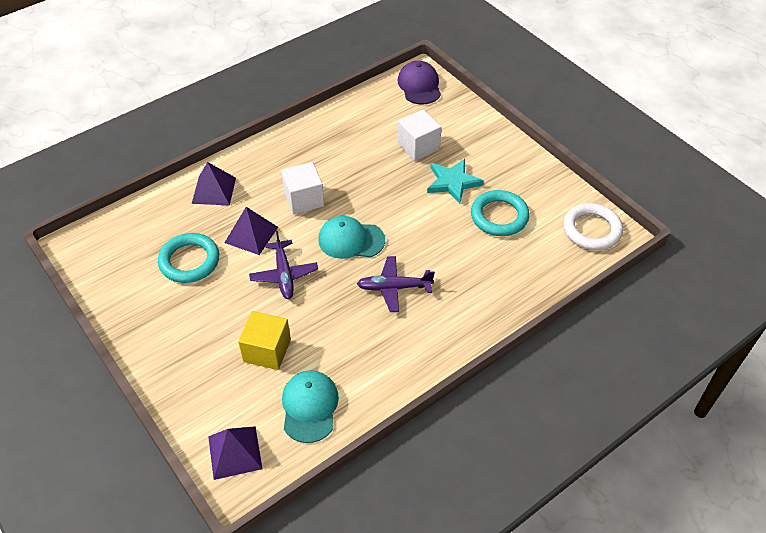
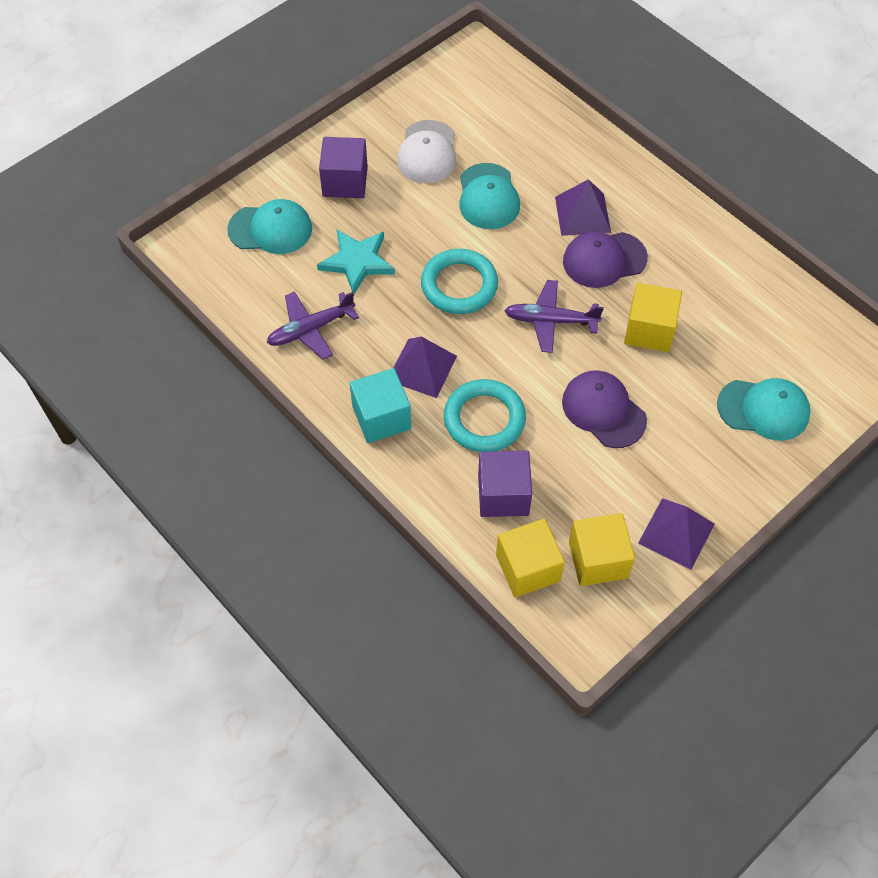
purple cap: [398,61,441,104] = 1 -> [562,370,647,448] [563,232,648,288] = 2
purple cube: none = 0 -> [319,137,368,198] [478,451,532,517] = 2
turquoise cap: [282,370,339,443] [318,216,385,259] = 2 -> [227,199,312,254] [459,163,520,229] [717,378,811,441] = 3
turquoise cube: none = 0 -> [350,368,411,443] = 1
white cap: none = 0 -> [397,120,456,183] = 1
white cube: [281,162,324,214] [398,109,441,161] = 2 -> none = 0
white ring: [563,203,623,250] = 1 -> none = 0
yellow cube: [238,311,291,370] = 1 -> [496,519,565,597] [569,513,635,586] [624,283,682,352] = 3

